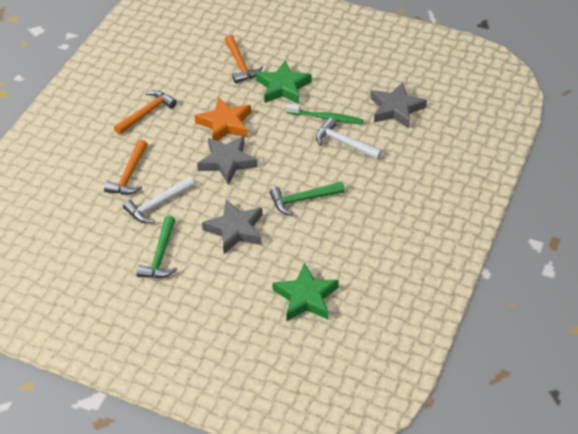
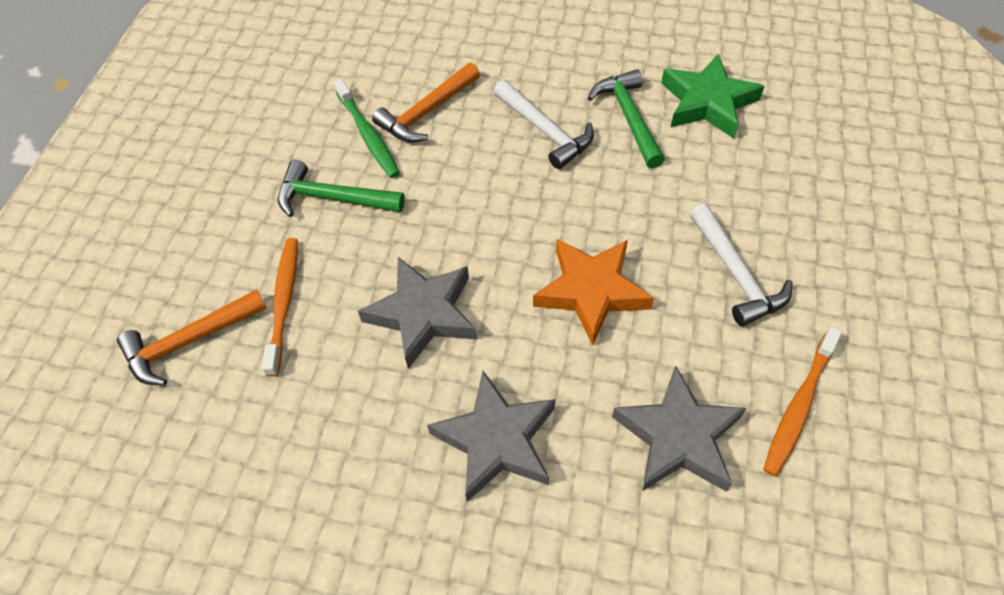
green star: [256,61,312,104] [272,263,339,321] = 2 -> [661,54,765,138] = 1
orange hammer: [104,139,148,195] [114,90,177,135] [224,35,263,83] = 3 -> [117,289,266,386] [372,63,480,142] = 2
orange toothbrush: none = 0 -> [262,238,298,377] [763,326,842,477] = 2

